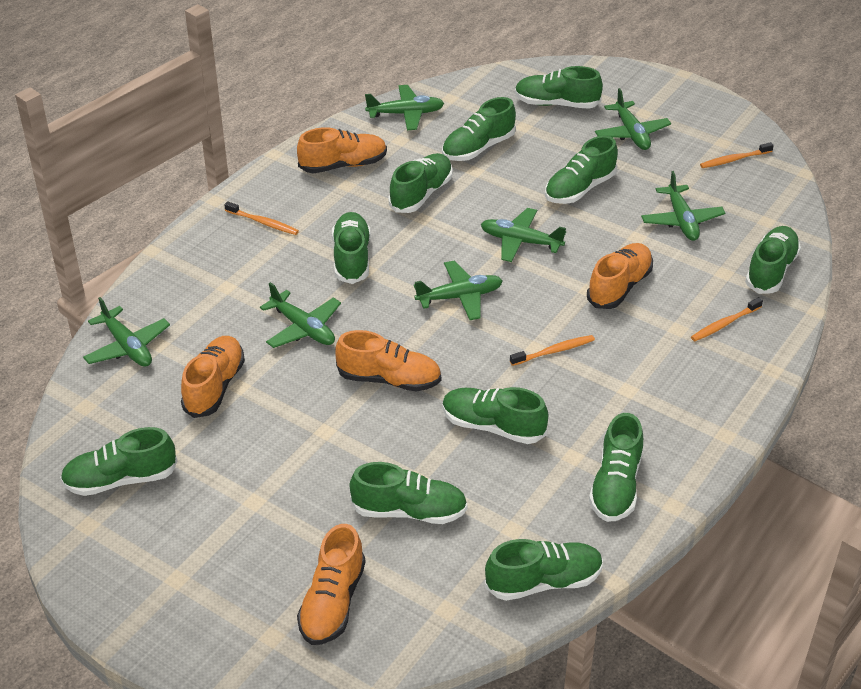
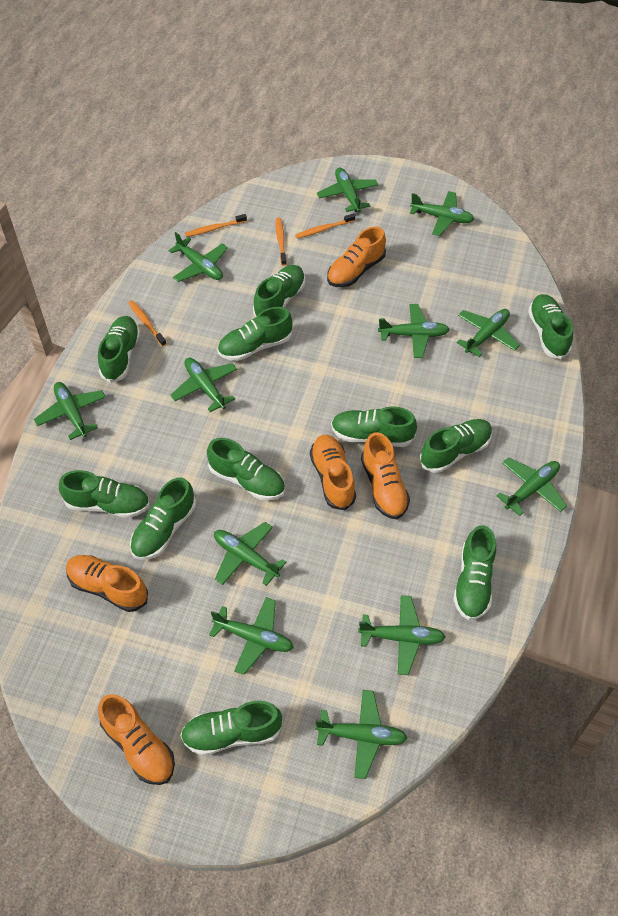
green plane: [83,297,170,367] [260,282,341,348] [365,85,444,130] [414,261,503,320] [481,208,566,262] [595,88,671,150] [641,171,725,241] = 7 -> [34,382,106,440] [168,232,228,282] [170,358,237,412] [209,597,294,675] [214,522,286,586] [315,690,407,779] [317,168,378,212] [358,595,446,675] [378,304,450,358] [410,191,474,236] [457,309,520,357] [497,457,567,516] = 12

